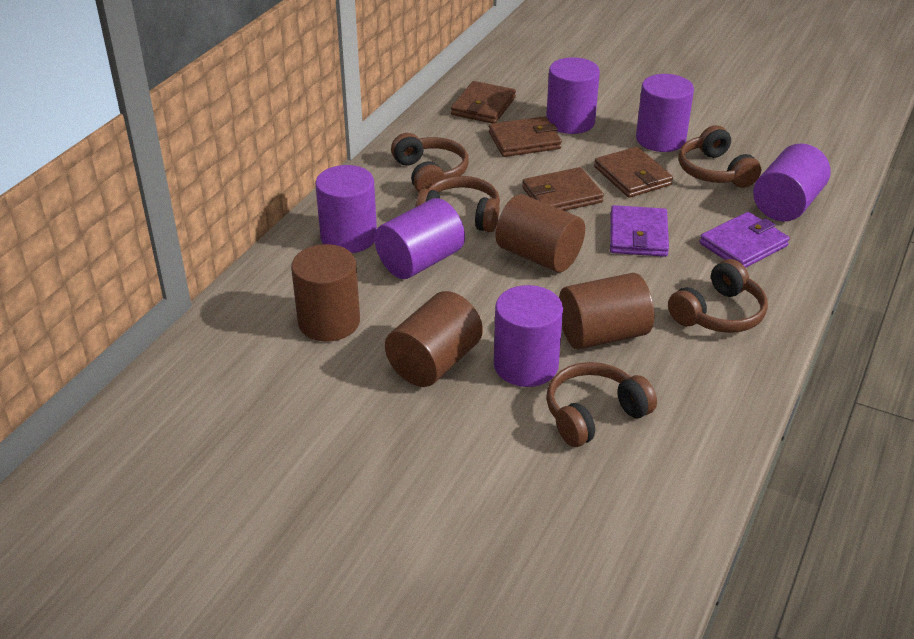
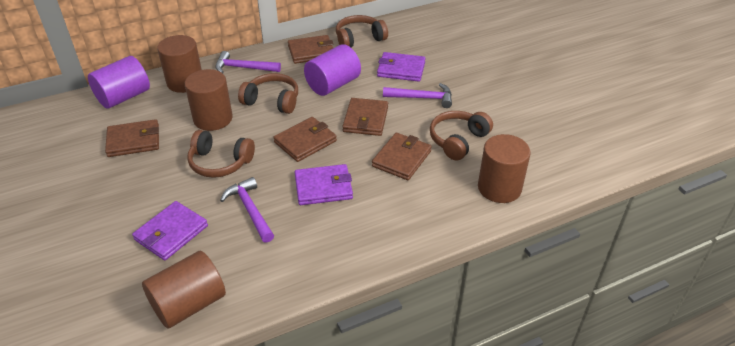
brown headphones: [391,133,469,192] [415,176,500,232] [547,362,657,447] [668,259,768,333] [678,125,761,188] = 5 -> [187,130,255,178] [238,73,298,114] [336,15,388,48] [430,111,493,161] = 4
brown wallet: [451,81,516,123] [489,116,562,157] [522,167,604,211] [594,147,673,198] = 4 -> [105,119,159,157] [273,117,337,162] [288,35,334,64] [342,98,388,136] [372,133,432,180] = 5
purple cylinder: [315,165,377,253] [374,198,465,279] [494,285,563,387] [546,57,600,134] [636,74,694,152] [753,144,830,221] = 6 -> [88,56,150,109] [304,44,361,96] = 2
purple hammer: none = 0 -> [215,51,281,73] [220,177,274,243] [383,83,452,108] = 3
purple wallet: [610,205,669,257] [699,212,790,268] = 2 -> [132,201,208,261] [295,164,353,205] [377,52,426,82] = 3

